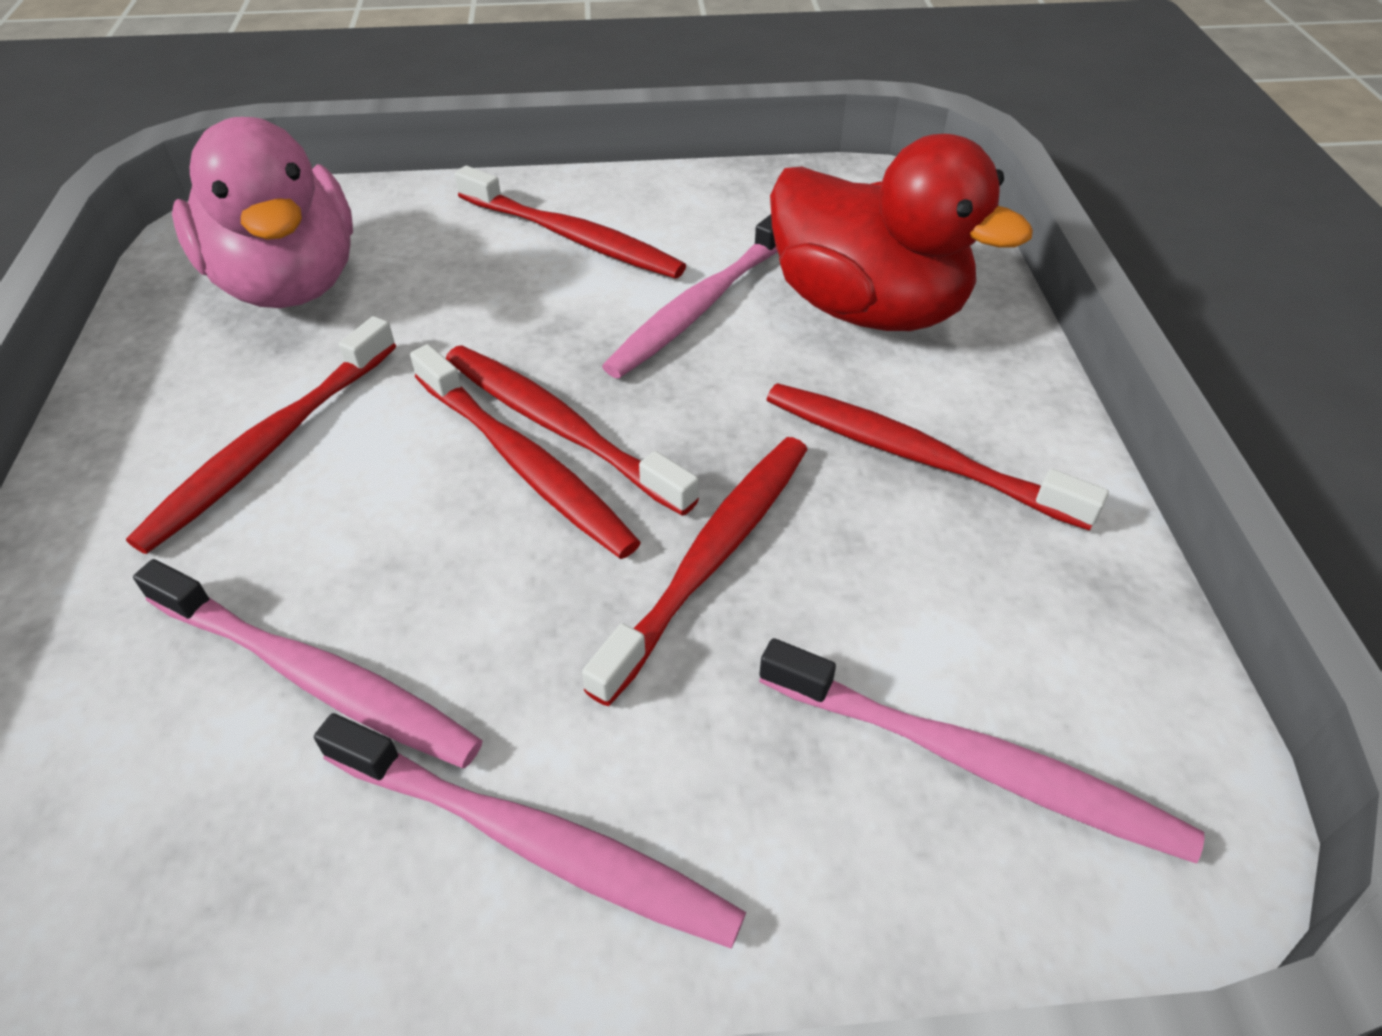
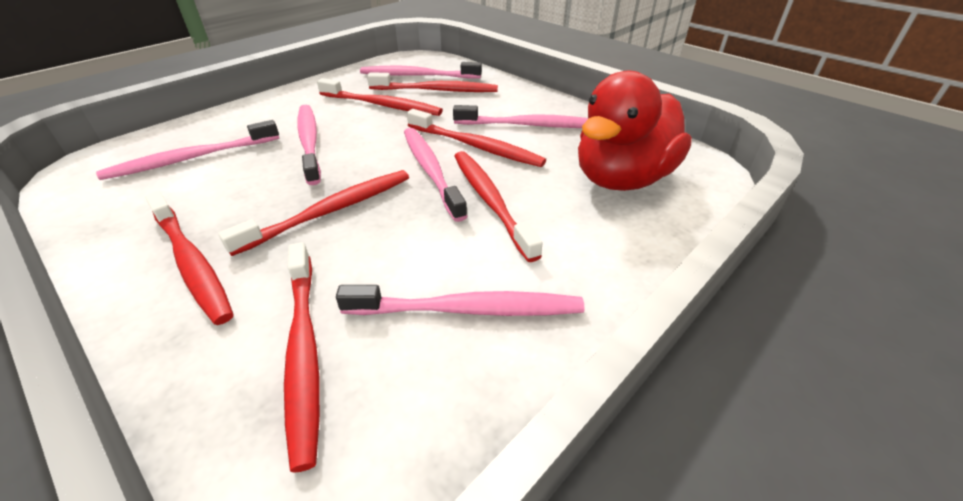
pink duck: [172,117,353,308] = 1 -> none = 0
pink toothbrush: [133,559,483,768] [314,713,746,948] [602,214,778,378] [759,638,1205,864] = 4 -> [96,120,280,180] [297,105,321,185] [336,285,585,316] [360,62,482,79] [404,128,468,222] [453,105,588,128] = 6
red toothbrush: [126,316,396,554] [410,344,641,559] [446,345,699,516] [455,166,686,279] [582,437,807,706] [767,383,1109,531] = 6 -> [145,191,234,325] [218,170,409,256] [284,242,320,473] [317,78,443,116] [367,72,498,92] [407,109,546,167] [454,151,542,262] = 7

